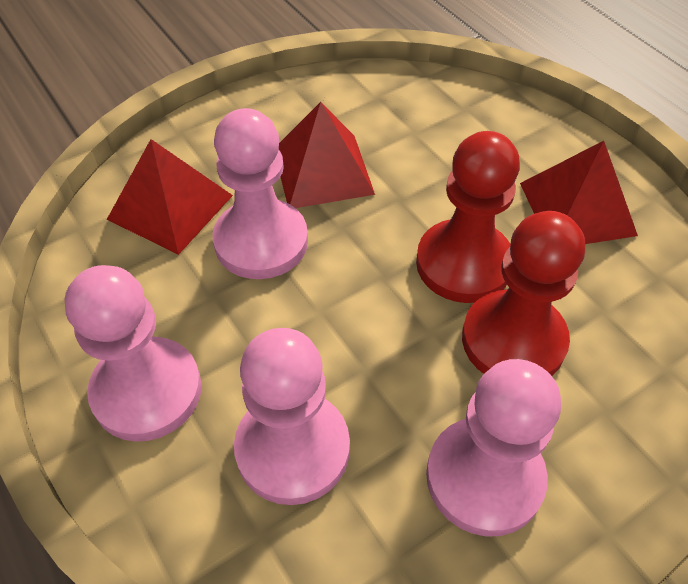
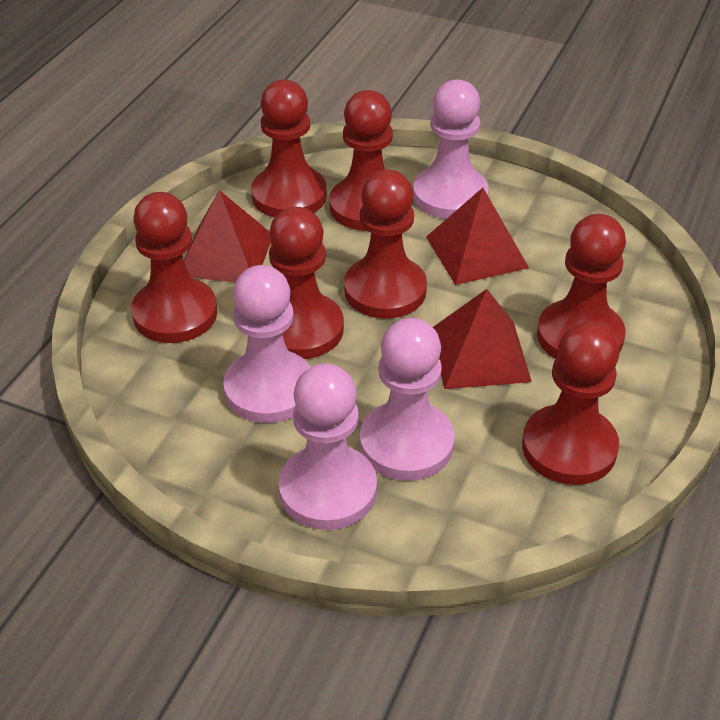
red pawn: [416,131,520,303] [462,211,585,376] = 2 -> [131,192,217,343] [251,79,327,218] [269,207,344,359] [330,90,393,231] [344,170,427,319] [522,322,619,485] [537,214,626,359] = 7

